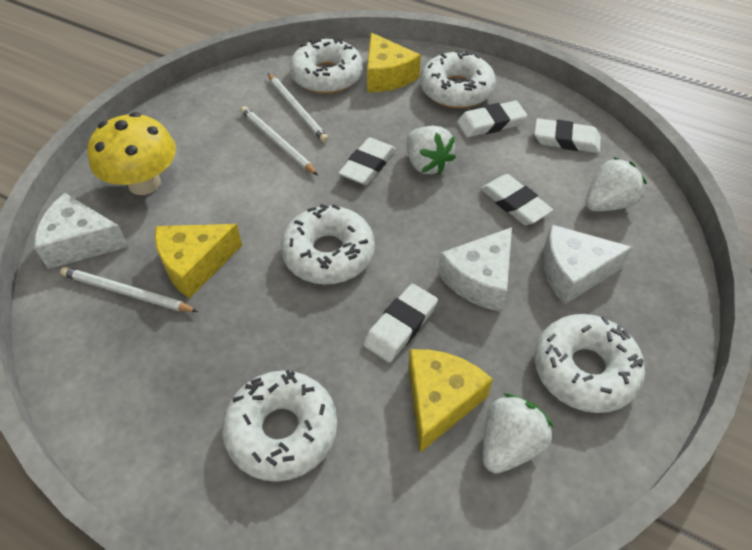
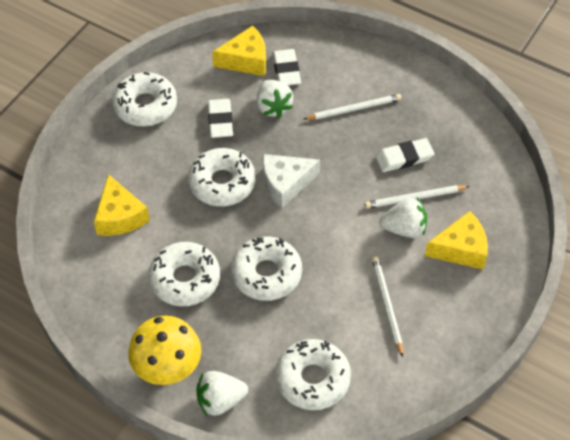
white cheese: [34,193,129,269] [438,227,512,312] [543,224,633,305] = 3 -> [263,154,320,208] = 1
white eraser: [339,137,396,185] [363,284,438,363] [457,101,527,137] [481,174,553,225] [534,118,601,153] = 5 -> [208,99,233,138] [273,49,301,86] [375,138,434,172] = 3

